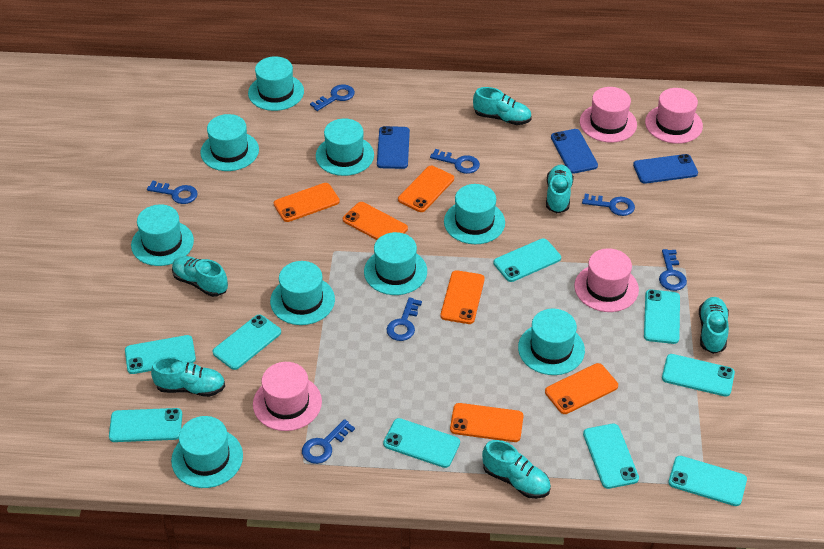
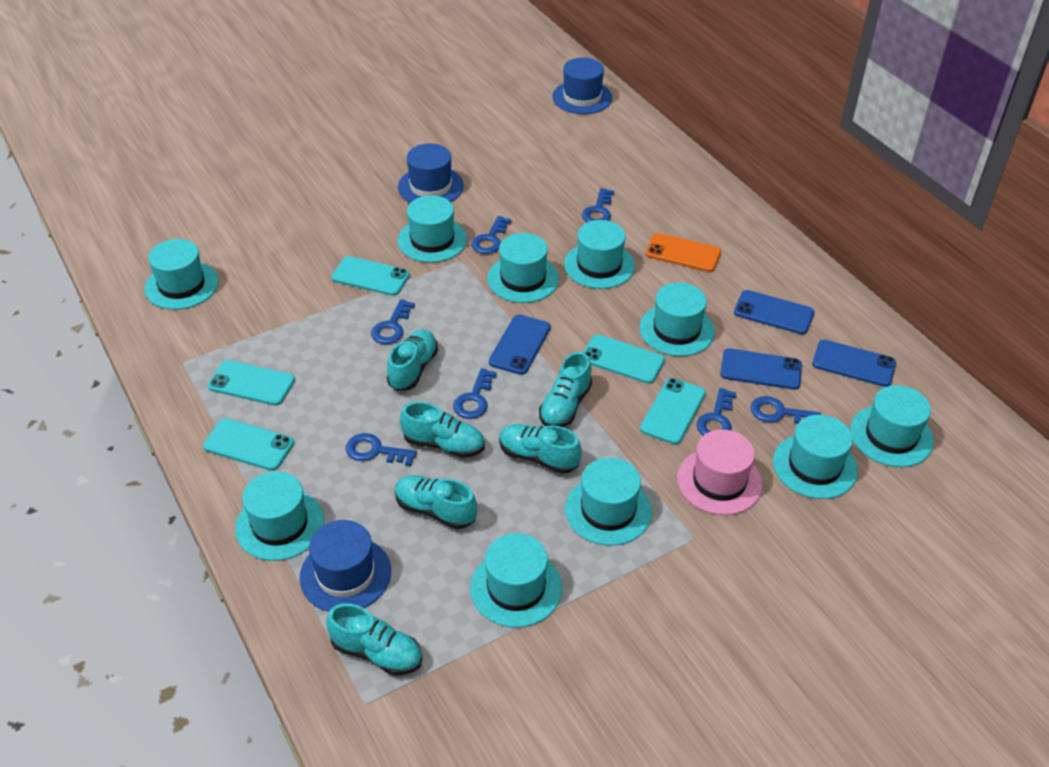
blue hat: none = 0 -> [300,520,391,612] [398,144,464,203] [552,58,612,114] = 3
blue phone: [377,126,410,169] [551,129,598,174] [633,154,698,184] = 3 -> [489,315,551,375] [720,348,802,390] [734,290,815,334] [812,340,896,387] = 4
orange phone: [274,183,340,222] [343,202,408,240] [398,166,454,212] [441,270,485,324] [450,403,523,442] [545,363,618,414] = 6 -> [645,233,721,272] = 1
pink hat: [253,362,322,431] [574,248,639,312] [580,87,637,143] [645,88,703,144] = 4 -> [677,430,763,515] = 1
turquoise hat: [131,204,194,266] [171,416,243,488] [200,114,259,171] [248,56,304,111] [270,261,335,325] [316,118,374,176] [364,232,427,295] [444,184,505,244] [518,309,585,375] = 9 -> [144,239,219,310] [235,471,324,561] [398,195,467,263] [470,533,562,628] [487,233,559,303] [564,220,635,289] [565,458,652,546] [639,282,715,356] [773,415,858,499] [850,385,934,467] = 10
turquoise phone: [109,408,182,442] [125,335,196,374] [213,315,281,370] [383,418,460,468] [494,238,561,282] [583,424,639,489] [644,290,680,344] [662,354,735,397] [668,456,747,506] = 9 -> [203,418,294,471] [208,360,295,406] [331,256,410,296] [583,335,665,384] [640,378,706,445] = 5

